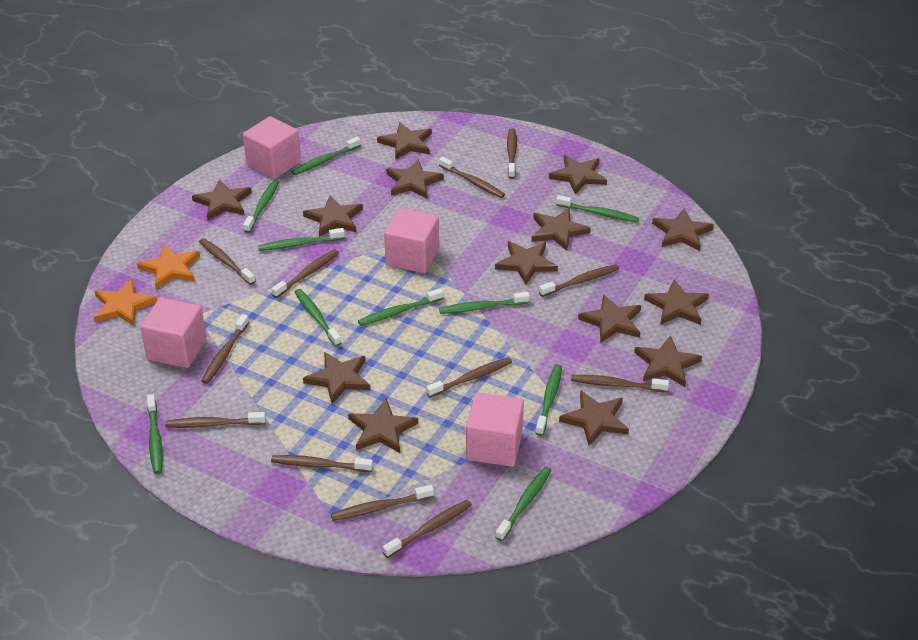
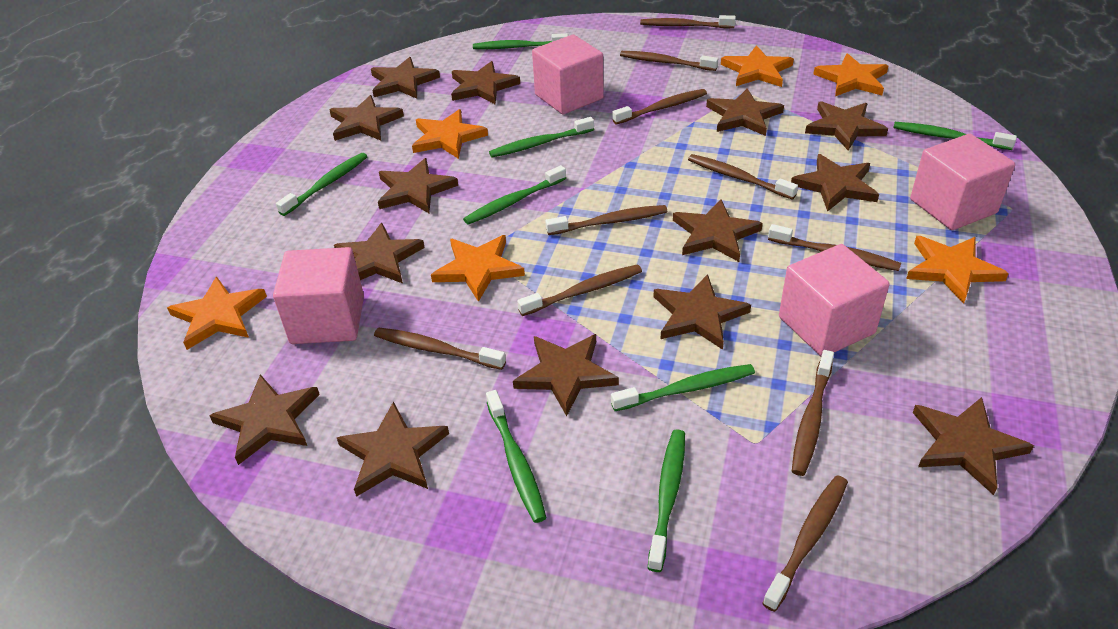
brown toothbrush: [165,412,266,428] [199,238,255,285] [201,314,249,384] [271,249,339,298] [271,455,373,472] [331,485,434,521] [383,500,472,558] [426,357,512,397] [439,157,505,198] [507,128,517,179] [539,264,619,297] [571,375,669,392] = 12 -> [374,328,506,370] [517,264,642,316] [546,205,667,235] [612,89,707,125] [620,51,718,71] [640,15,736,28] [688,154,798,200] [762,476,848,612] [768,224,901,271] [792,350,834,476] = 10
green toothbrush: [147,394,163,474] [243,179,280,233] [258,228,345,251] [291,137,361,175] [295,289,341,346] [358,288,443,326] [439,292,530,314] [495,467,552,541] [536,364,562,436] [556,195,639,223] = 10 -> [276,153,368,216] [463,165,566,225] [473,33,568,49] [486,390,547,523] [489,117,594,157] [611,364,755,411] [648,429,685,572] [893,122,1017,150] = 8
orange star: [94,279,157,326] [137,244,200,289] = 2 -> [167,276,267,350] [412,109,488,159] [431,235,525,302] [721,45,794,87] [813,53,888,96] [906,236,1009,304] = 6

